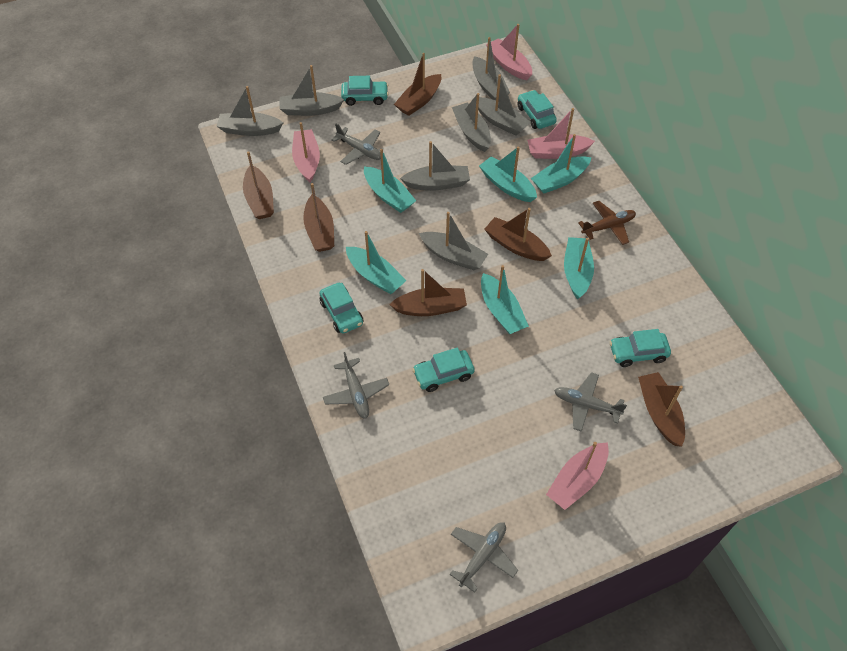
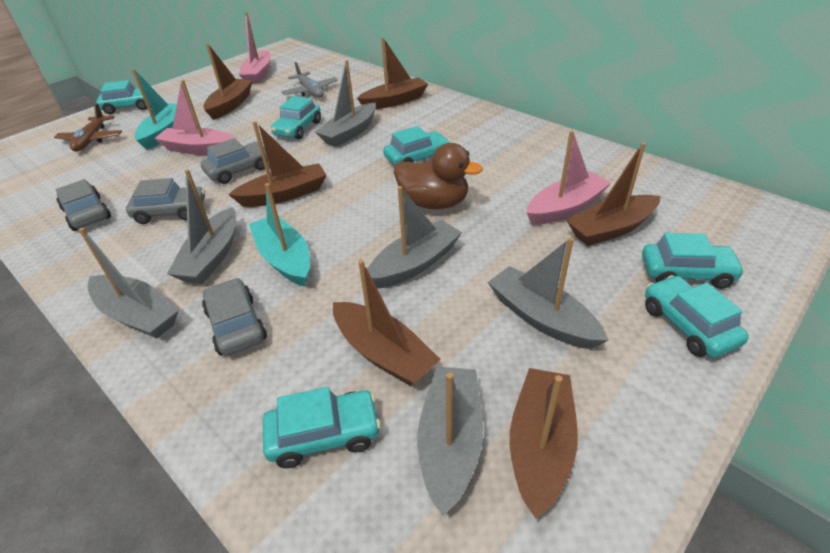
brown duck: none = 0 -> [394,143,483,209] = 1
grey boat: [217,86,283,136] [279,65,344,116] [400,141,470,191] [419,212,488,270] [452,93,491,152] [472,37,510,100] [478,74,531,136] = 7 -> [79,228,179,338] [167,169,236,284] [315,60,376,147] [367,186,462,289] [417,367,483,516] [488,237,609,349] = 6
grey car: none = 0 -> [55,179,111,231] [126,178,205,224] [201,138,268,184] [202,278,267,356] = 4
grey plane: [323,352,389,419] [331,124,381,165] [449,522,518,593] [554,372,627,432] = 4 -> [281,62,338,98] = 1
pink boat: [292,122,320,182] [486,24,532,80] [527,108,595,159] [546,442,609,510] = 4 -> [154,80,234,155] [238,12,270,84] [526,131,611,225] = 3
turquoise boat: [346,231,407,294] [364,149,416,213] [479,146,537,202] [481,265,529,334] [531,134,592,194] [564,237,594,299] = 6 -> [132,69,177,150] [249,183,310,287] = 2
turquoise car: [319,283,363,333] [341,76,388,106] [412,348,475,392] [517,90,557,129] [610,329,671,367] = 5 -> [96,80,155,114] [263,387,381,468] [271,96,321,139] [383,126,451,166] [642,233,745,289] [645,275,749,358] = 6

